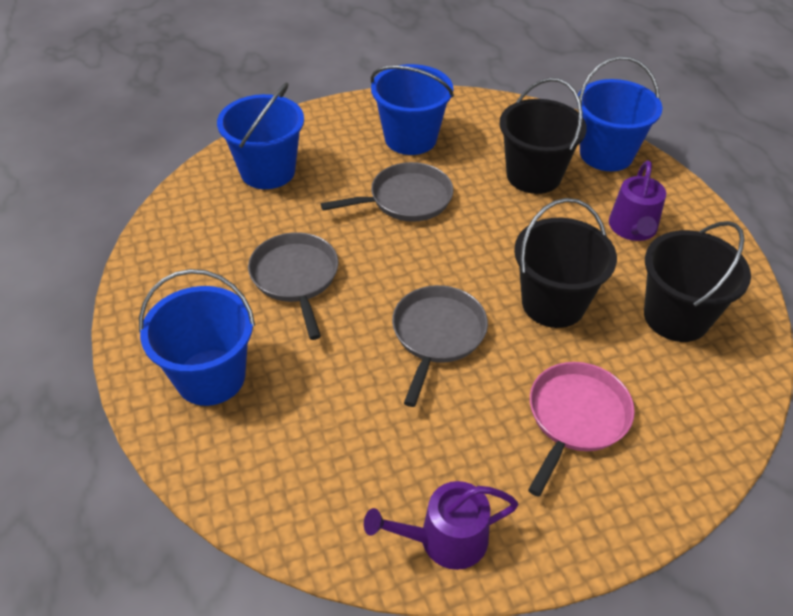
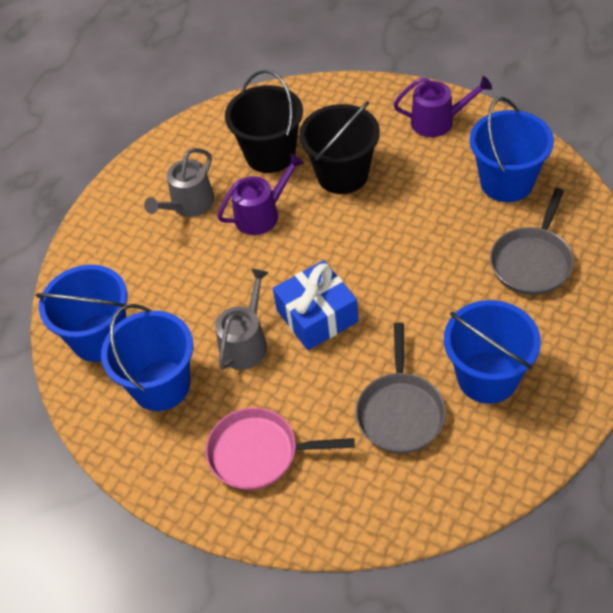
black bucket: [499,78,587,194] [514,198,617,328] [644,221,751,342] = 3 -> [225,70,303,173] [299,101,380,194] = 2
blue gift: none = 0 -> [273,260,359,350] = 1
grey pan: [248,232,338,340] [321,162,453,222] [392,285,488,407] = 3 -> [355,322,446,453] [490,188,574,295] = 2
grey watering can: none = 0 -> [144,148,215,217] [215,269,269,370] = 2

